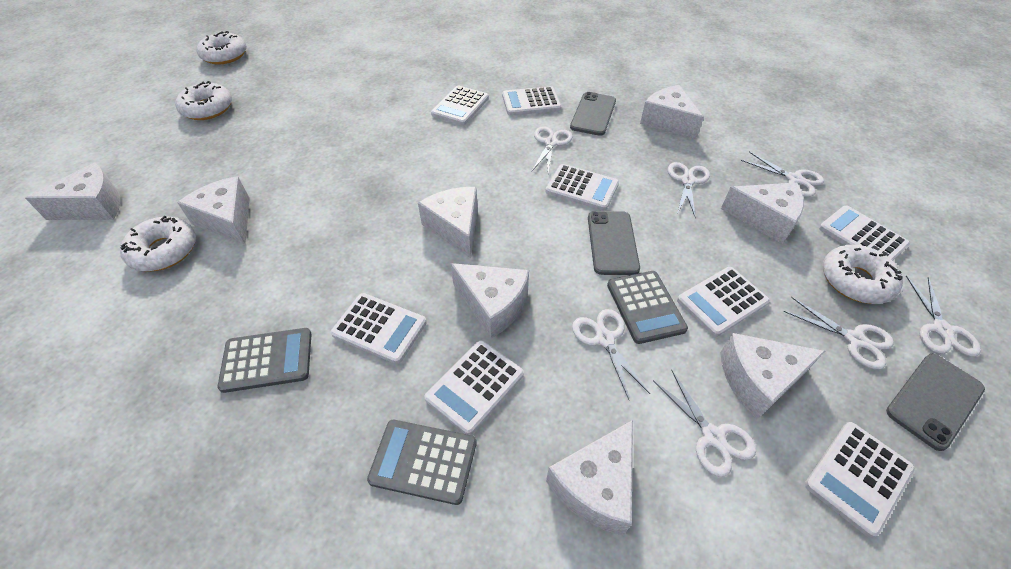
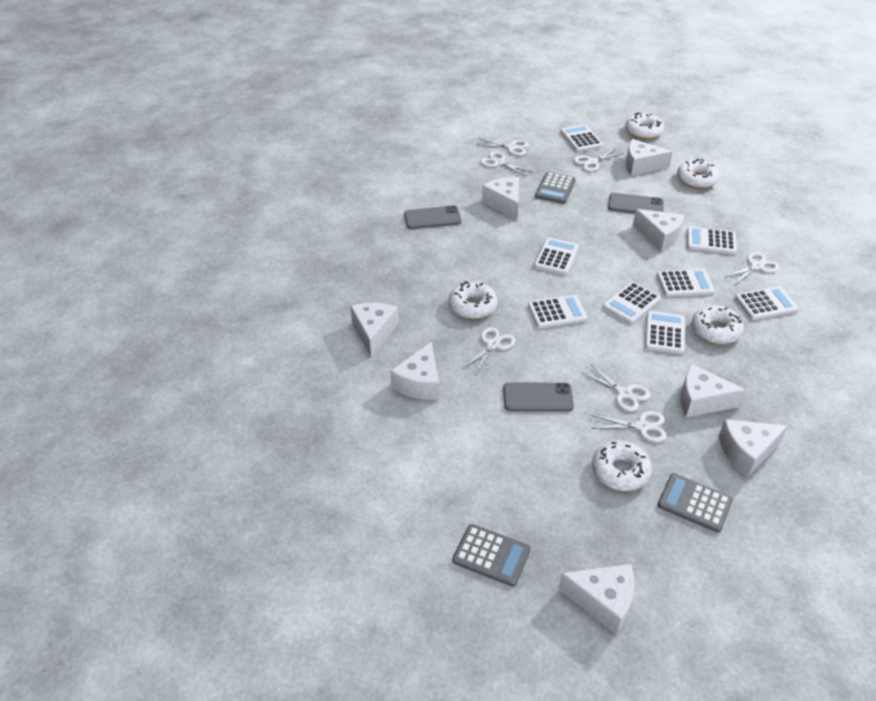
white donut: [120,216,196,272] [175,81,232,120] [197,31,247,64] [822,245,903,304] = 4 -> [449,281,498,319] [592,440,652,491] [625,113,664,139] [677,158,720,189] [692,305,744,344] = 5

